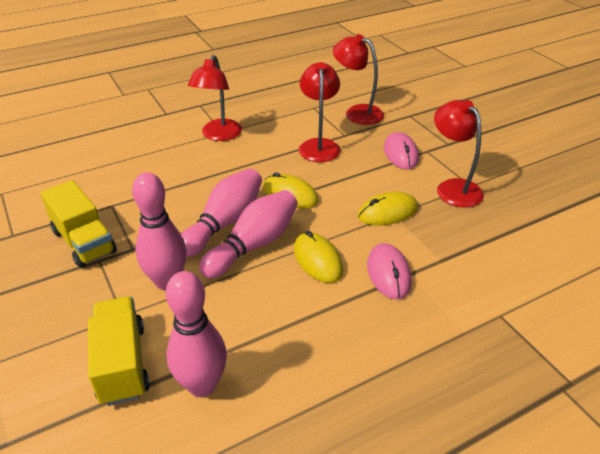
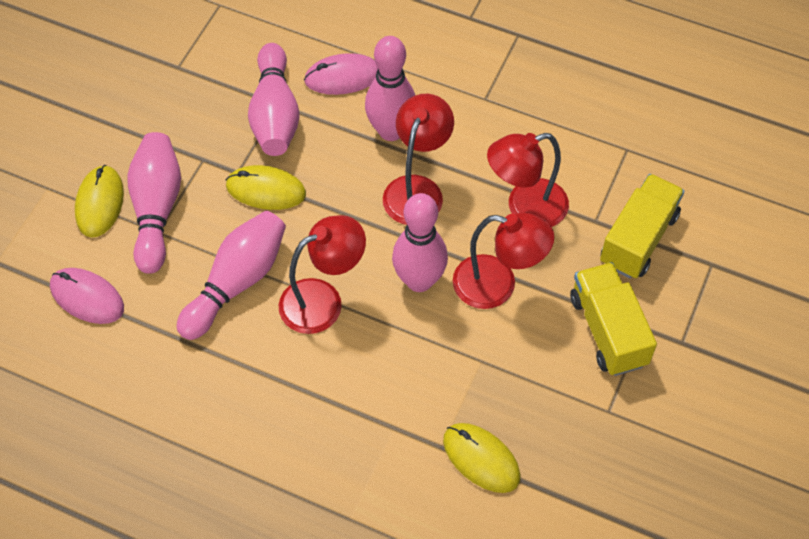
pink bowling pin: [132,172,187,290] [166,271,227,397] [181,168,262,257] [199,190,298,279] = 4 -> [127,132,181,274] [177,210,286,340] [248,43,300,156] [365,36,415,141] [392,193,448,292] = 5

